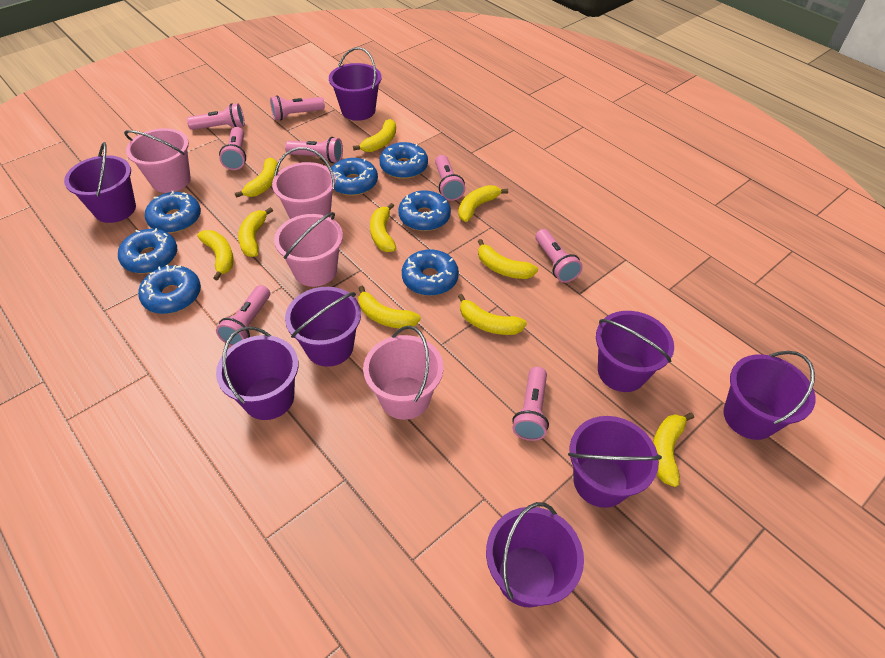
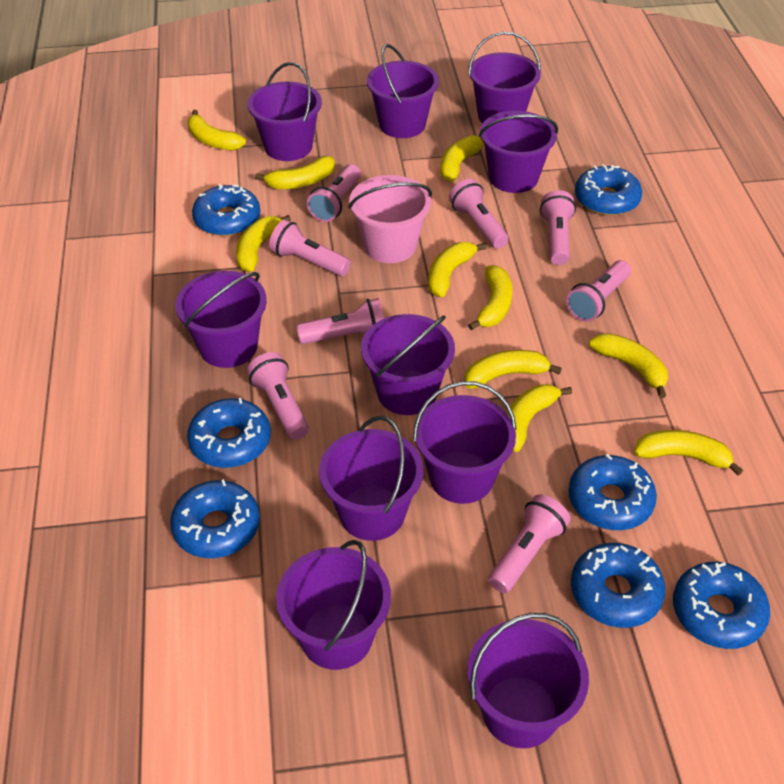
pink bucket: [124,128,191,193] [272,147,336,219] [274,212,343,287] [363,326,443,420] = 4 -> [348,175,432,263] = 1
purple bucket: [64,142,136,223] [216,326,298,420] [285,287,361,367] [329,47,382,121] [486,502,584,607] [568,416,662,508] [596,311,674,392] [723,351,816,440] = 8 -> [176,271,267,368] [248,62,322,161] [276,540,391,670] [319,416,423,541] [361,314,455,415] [367,44,439,138] [413,381,517,504] [467,613,589,748] [468,32,541,123] [479,111,558,193] = 10

